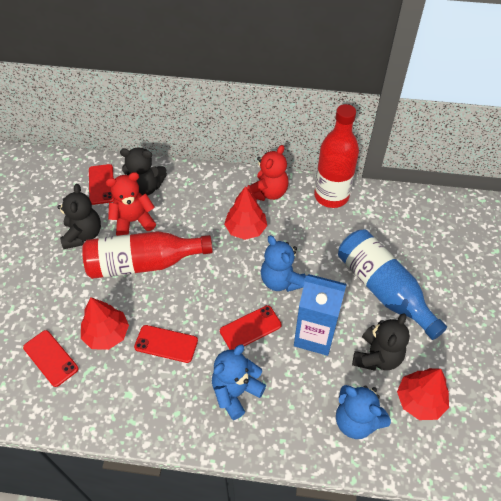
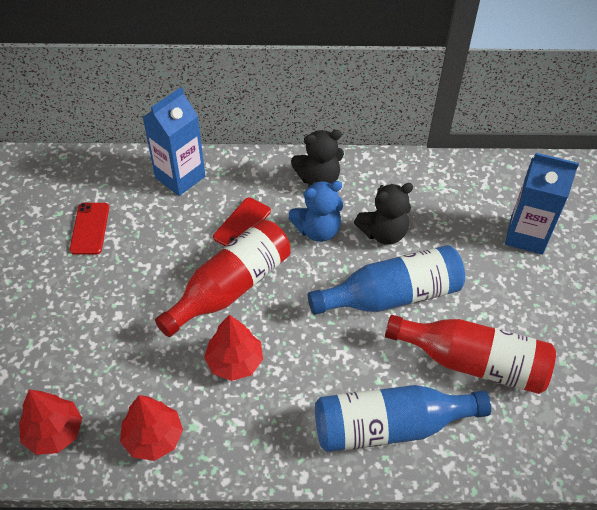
black teddy bear: [58,184,101,249] [120,148,167,196] [352,313,410,371] = 3 -> [291,130,344,185] [354,183,413,244] = 2
blue bottle: [338,230,447,340] = 1 -> [308,245,465,315] [315,385,491,452] = 2
blue carton: [294,274,347,356] = 1 -> [142,87,205,196] [505,153,579,255] = 2
blue teddy bear: [212,344,266,420] [261,235,306,292] [336,385,391,439] = 3 -> [289,181,343,242] = 1
red phone: [23,330,78,387] [89,164,114,205] [134,325,198,363] [220,305,282,350] = 4 -> [70,203,109,255] [213,197,271,246] = 2
red teddy bear: [106,172,156,236] [247,145,289,201] = 2 -> none = 0

